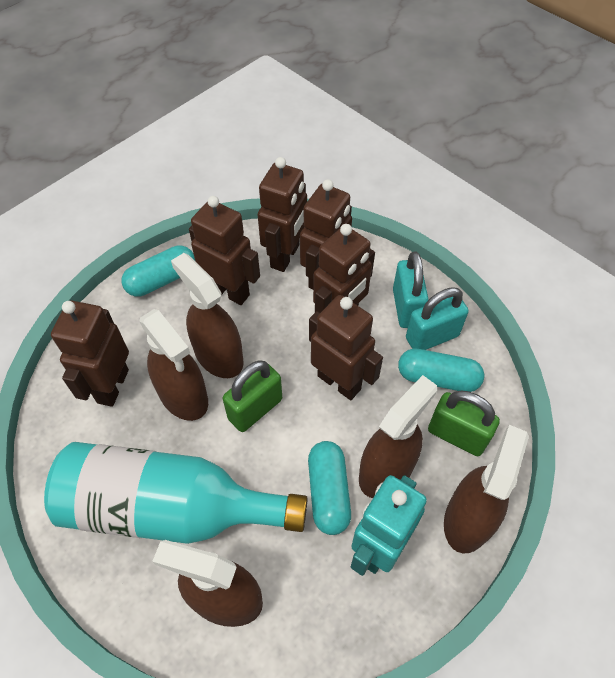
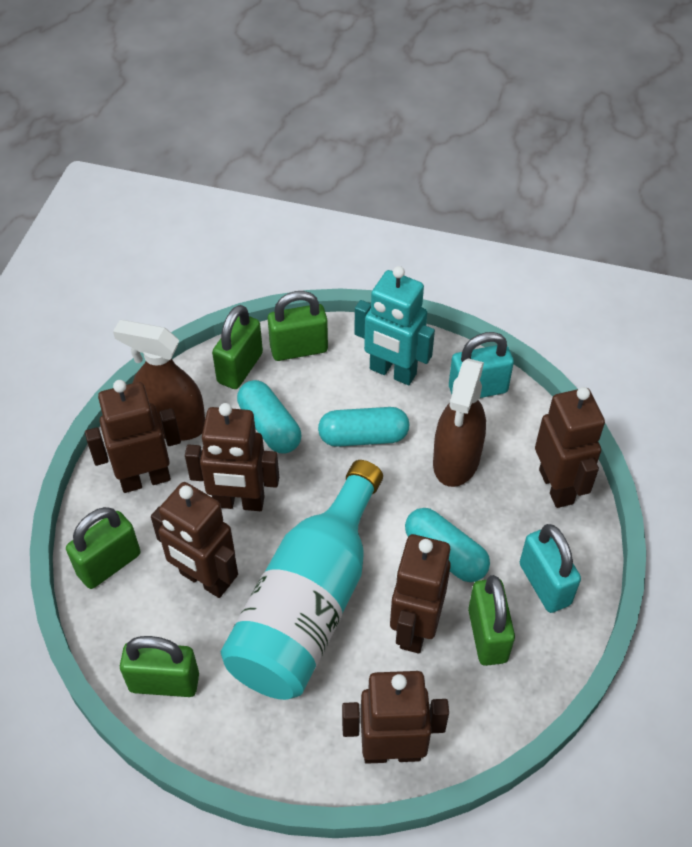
brown spray bottle: [140,309,208,421] [152,540,263,627] [171,253,244,378] [359,375,437,498] [444,425,529,554] = 5 -> [113,320,205,441] [433,358,486,487] = 2
green padlock: [223,360,282,432] [428,390,500,456] = 2 -> [66,507,141,589] [120,636,199,697] [212,305,263,389] [268,291,328,361] [468,575,515,666] = 5

